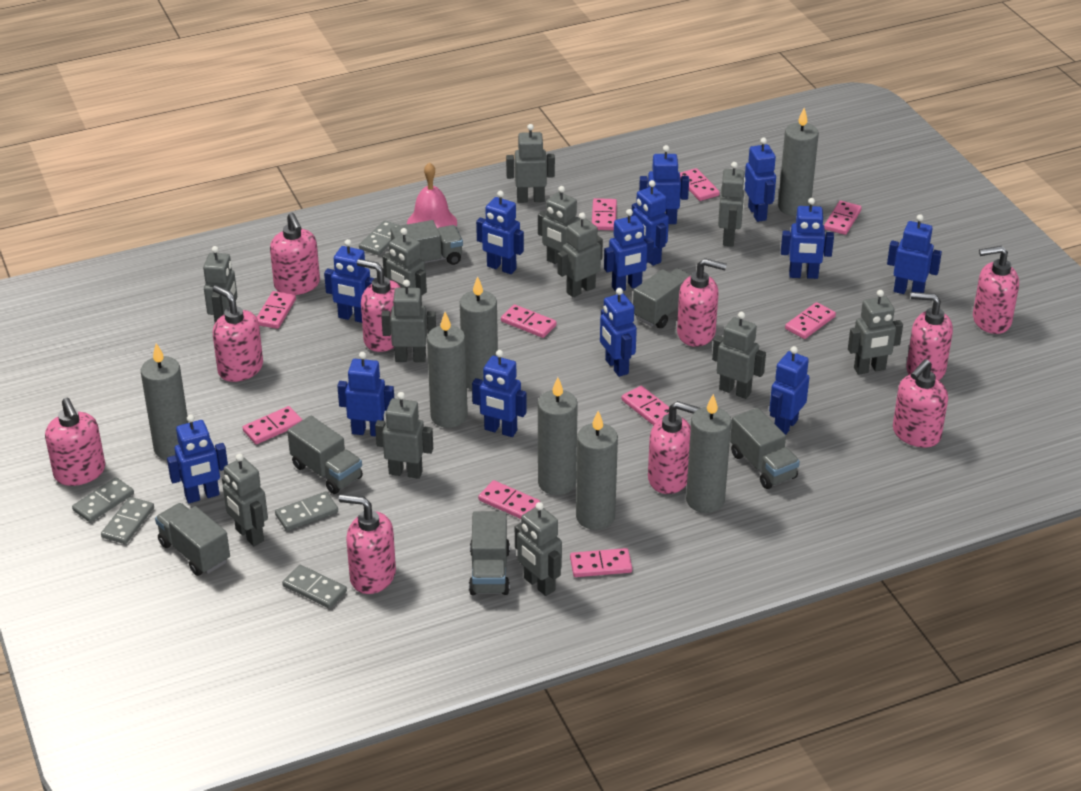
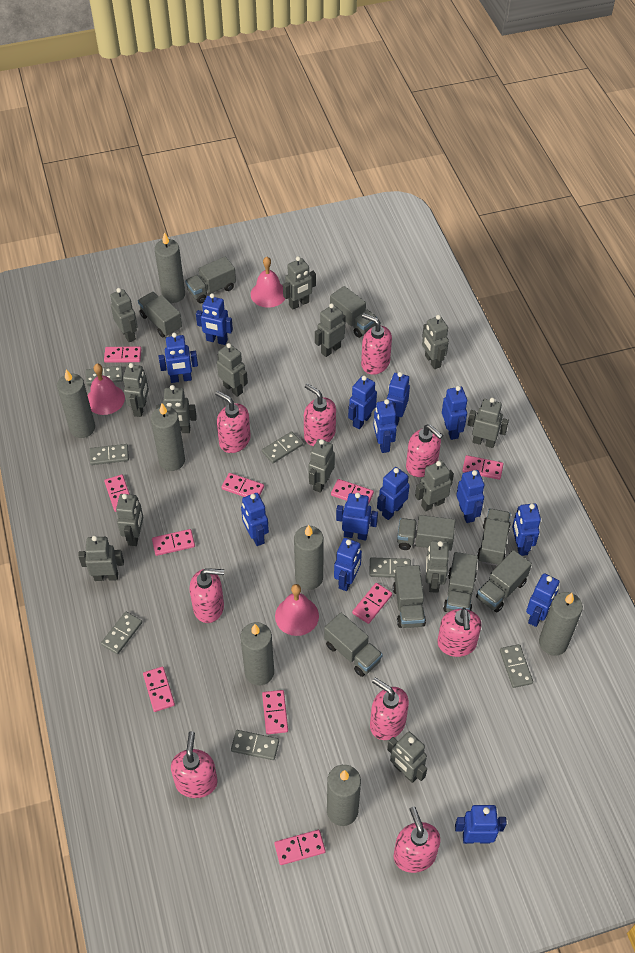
blue robot: [167,415,228,503] [324,239,375,323] [337,352,394,437] [472,350,527,437] [476,191,524,274] [600,288,637,377] [604,209,654,292] [631,180,669,266] [639,145,689,224] [744,138,776,222] [769,346,809,435] [781,198,834,279] [887,214,942,294] = 13 -> [159,333,198,383] [196,293,233,345] [241,493,269,546] [334,538,362,591] [336,493,378,540] [348,376,377,429] [373,399,397,453] [377,467,410,520] [387,372,410,426] [442,386,467,440] [455,805,507,844] [456,470,484,523] [512,503,541,556] [526,573,559,627] = 14
grey domino: [72,477,134,522] [101,497,154,544] [275,492,338,531] [282,565,347,608] [359,220,401,255] = 5 -> [85,366,123,385] [89,444,129,465] [101,612,142,654] [231,730,279,760] [262,431,303,463] [370,557,411,578] [500,644,533,688] = 7
grey robot: [203,246,237,323] [222,454,268,546] [375,392,433,479] [381,280,436,362] [383,228,427,306] [506,124,555,203] [515,502,562,596] [538,186,580,264] [558,213,603,298] [712,312,766,399] [718,162,746,247] [848,290,903,375] = 12 -> [78,536,124,581] [110,288,138,342] [116,494,143,546] [123,363,149,417] [156,385,197,433] [217,343,248,397] [283,256,316,310] [308,439,335,493] [315,303,346,357] [387,732,427,783] [415,461,454,512] [422,315,449,369] [426,541,449,593] [468,398,509,448] = 14
grey truck: [155,503,230,576] [287,416,363,494] [391,220,463,265] [469,511,510,595] [633,268,691,328] [730,408,800,489] = 6 -> [138,292,182,337] [185,257,236,303] [324,613,383,677] [330,286,377,338] [393,565,426,628] [397,515,455,551] [443,552,478,612] [476,550,532,612] [477,508,511,566] = 9
pink bell: [407,162,457,228] = 1 -> [87,364,125,415] [251,257,285,308] [275,584,319,636] = 3
pink soap dispenser: [45,398,105,486] [213,285,263,382] [270,213,320,295] [339,494,396,594] [357,259,401,352] [648,401,700,494] [677,258,727,347] [893,359,948,448] [906,292,953,380] [973,246,1019,334] = 10 -> [171,731,218,798] [190,568,224,623] [215,391,251,453] [304,383,336,446] [361,313,392,375] [370,678,409,740] [394,807,441,873] [406,424,443,477] [437,608,481,657] = 9

